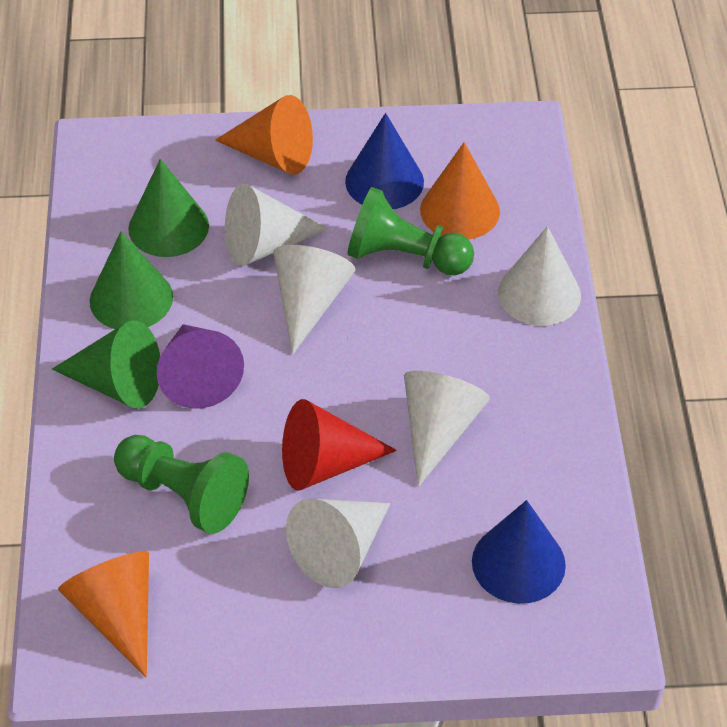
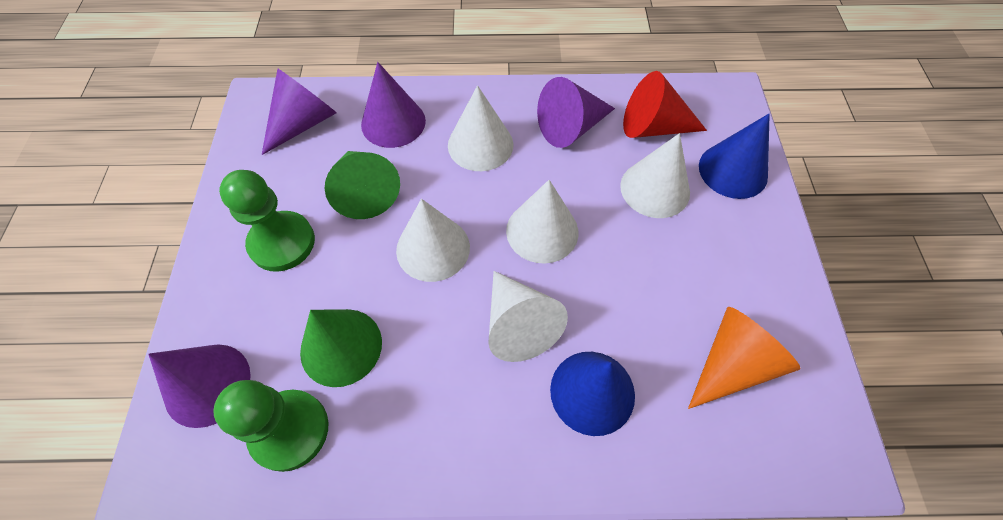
green cone: [52,320,160,408] [90,231,173,329] [128,159,209,257] = 3 -> [300,309,382,387] [325,151,400,219] = 2
orange cone: [58,551,149,677] [215,95,313,175] [420,142,500,239] = 3 -> [688,307,800,409] = 1
purple cone: [157,324,244,409] = 1 -> [148,344,251,428] [262,68,337,155] [361,62,426,148] [537,77,615,148] = 4

